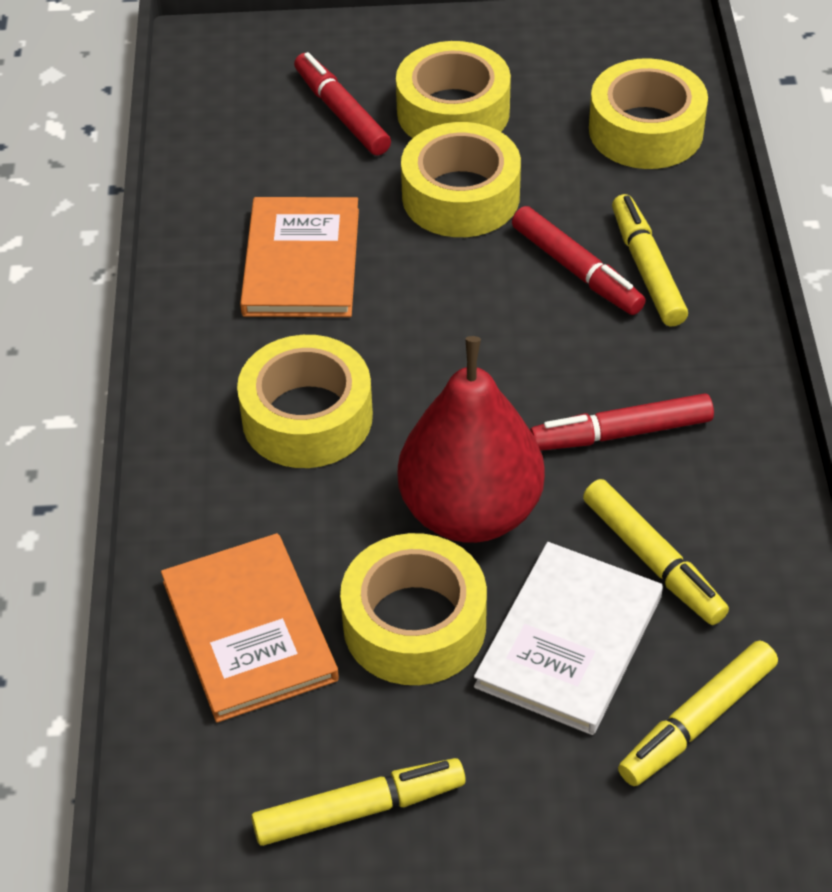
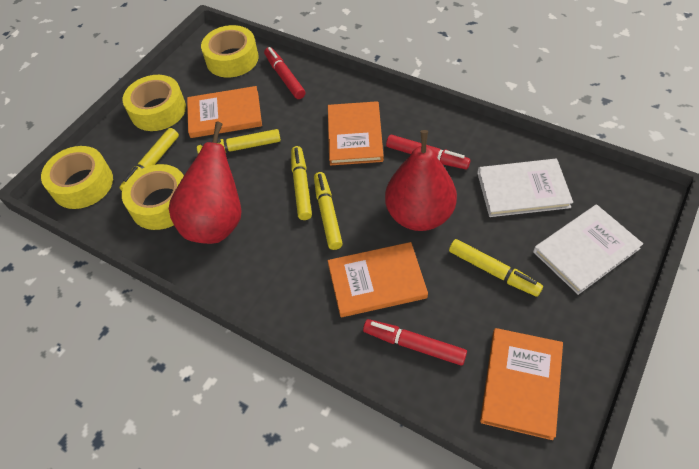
orange book: [161,533,339,723] [240,197,359,317] = 2 -> [187,86,262,138] [328,101,384,165] [328,242,428,317] [480,328,563,440] = 4
red pear: [398,336,545,543] = 1 -> [169,122,242,244] [385,130,457,231] = 2
white book: [474,542,663,735] = 1 -> [477,159,573,217] [533,204,643,295] = 2
yellow marker: [251,758,466,846] [583,479,729,625] [612,194,688,326] [618,640,778,786] = 4 -> [119,128,179,191] [197,129,281,154] [291,146,312,220] [314,172,343,250] [449,239,543,297] = 5
yellow tape: [237,335,373,468] [340,533,487,685] [396,41,511,138] [401,122,521,237] [589,58,708,169] = 5 -> [41,146,113,209] [122,164,184,230] [123,75,186,131] [201,25,259,77] = 4

